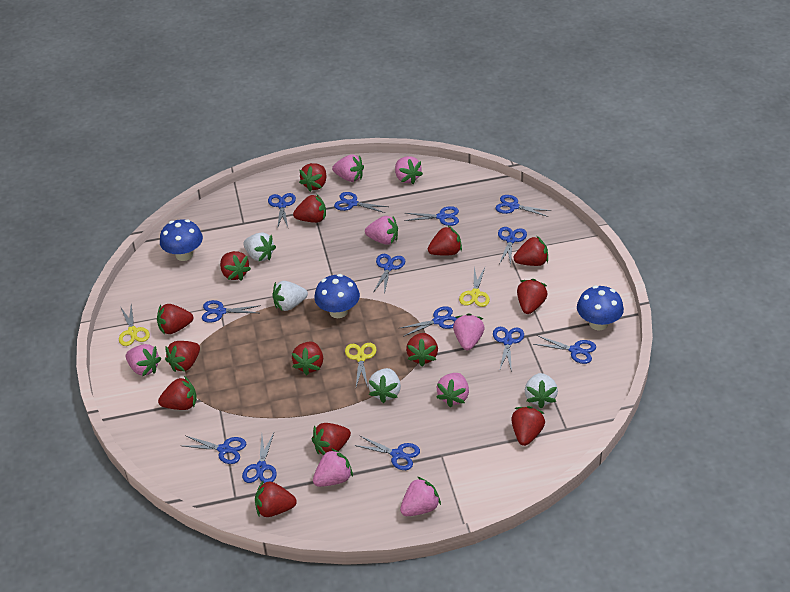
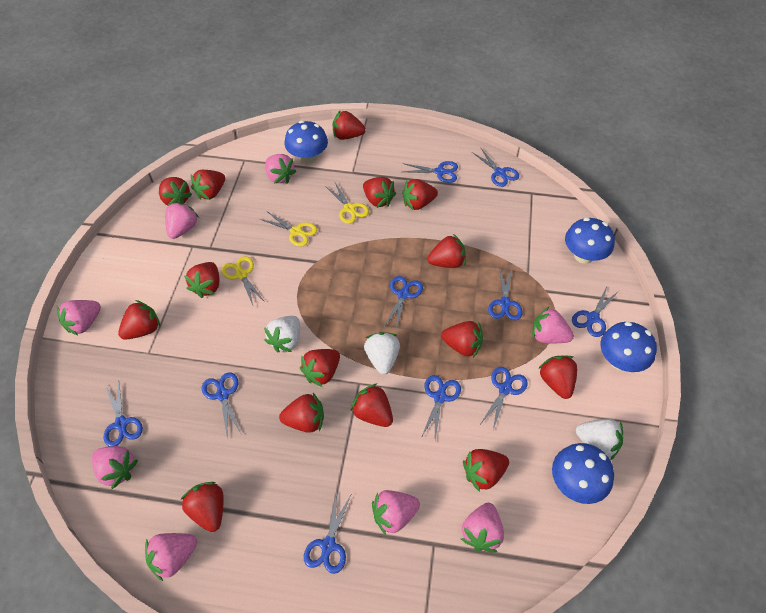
blue mushroom: [160,219,203,261] [314,274,360,318] [577,285,624,330] = 3 -> [285,121,328,164] [552,443,614,504] [565,218,615,264] [600,322,657,372] = 4
blue scissors: [183,436,246,464] [202,300,261,323] [242,433,277,483] [268,193,296,229] [334,192,388,213] [354,436,420,470] [373,254,405,295] [400,306,457,337] [405,206,459,226] [493,327,524,372] [495,195,552,217] [498,227,527,265] [533,335,596,364] = 13 -> [104,381,143,446] [202,372,241,435] [304,492,351,574] [384,276,423,330] [403,161,458,183] [421,375,461,440] [472,147,519,187] [481,367,528,430] [488,267,523,320] [572,287,619,337] = 10
red strawberry: [157,304,193,334] [158,376,197,410] [165,341,200,372] [220,251,251,281] [255,480,297,517] [292,342,323,375] [293,194,326,223] [299,163,326,192] [312,423,351,455] [406,333,438,366] [428,226,462,256] [511,406,545,446] [513,236,548,266] [517,279,547,314] = 14 -> [118,300,160,340] [159,177,192,206] [180,482,224,532] [184,262,219,298] [191,170,225,200] [279,393,324,433] [300,349,340,387] [333,110,366,140] [351,384,393,427] [363,177,396,208] [402,179,438,210] [428,234,466,268] [441,321,483,358] [463,449,509,492] [538,356,577,399] = 15
white strawberry: [243,232,276,261] [272,281,308,311] [368,368,401,403] [525,373,558,408] = 4 -> [264,316,300,352] [364,332,400,375] [576,419,623,461] = 3

